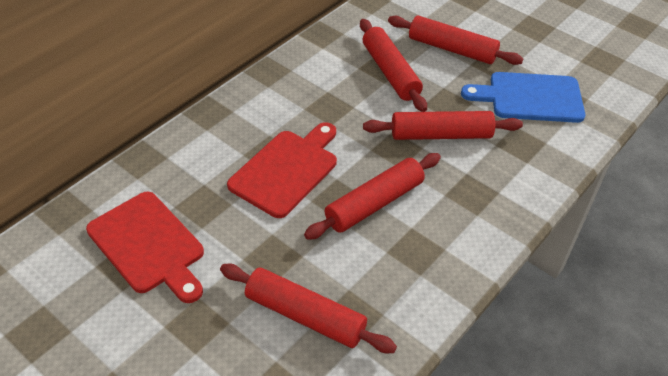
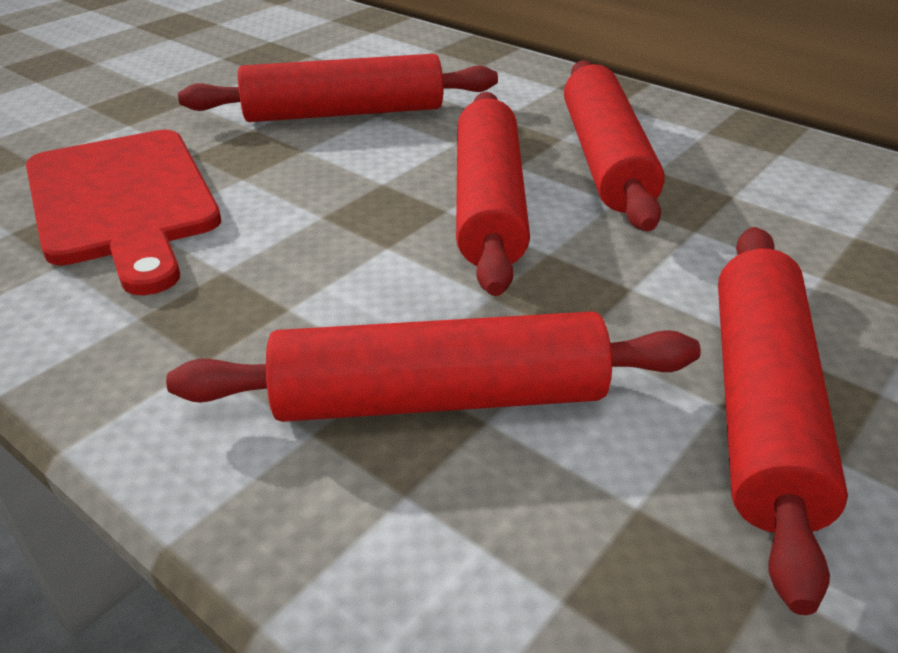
blue cutting board: [461,72,585,123] = 1 -> none = 0
red cutting board: [86,192,204,303] [227,122,337,218] = 2 -> [26,130,221,295] = 1

